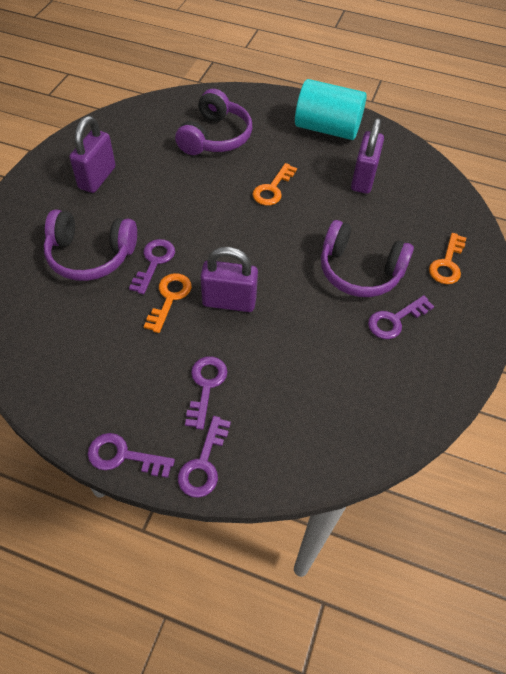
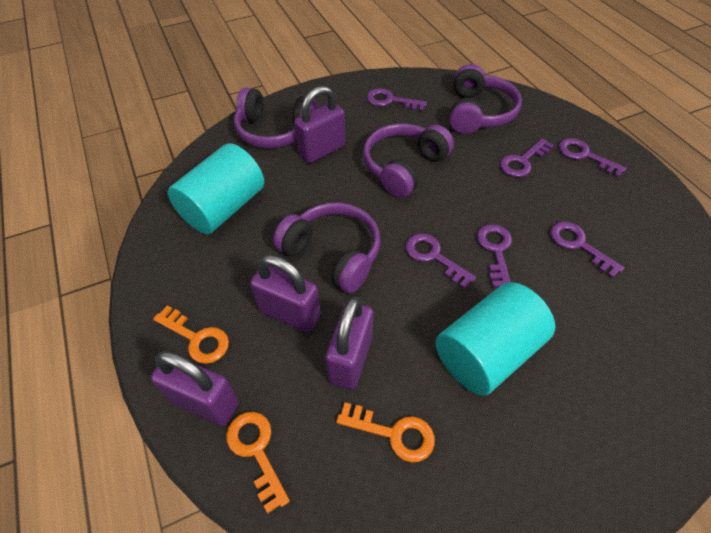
purple headphones: [43,209,137,281] [175,89,252,155] [321,220,414,297] = 3 -> [234,87,318,148] [273,203,380,293] [363,124,454,198] [449,64,522,134] = 4
purple key: [87,433,175,478] [129,239,175,294] [178,416,231,498] [185,356,227,430] [368,295,434,339] = 5 -> [367,88,427,111] [405,233,476,289] [477,224,512,288] [500,138,554,177] [550,222,624,278] [559,138,627,178] = 6
purple padlock: [69,116,116,193] [200,247,258,312] [351,118,384,194] = 3 -> [151,351,239,426] [250,255,321,333] [294,86,346,163] [325,297,373,390] = 4
turquoise cylinder: [295,79,367,140] = 1 -> [168,143,264,234] [436,282,555,396] = 2

